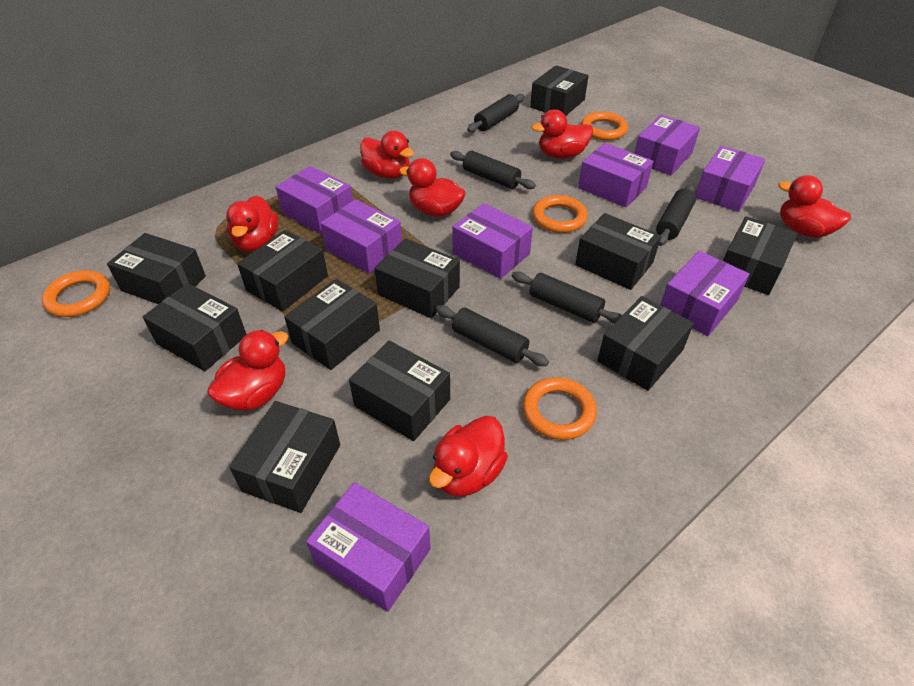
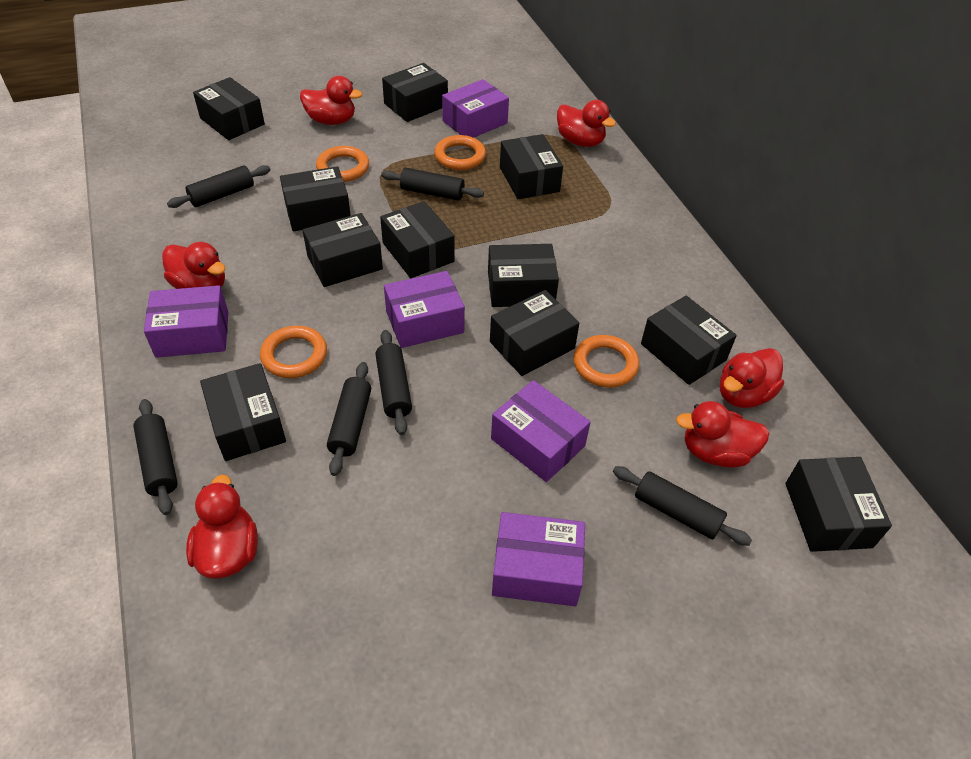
black rolling pin: [436,305,549,366] [450,151,536,189] [467,94,525,132] [512,272,622,324] [656,185,696,246] = 5 -> [133,399,178,515] [167,165,271,208] [327,362,371,476] [375,330,412,435] [381,168,484,201] [613,466,752,546] = 6
purple box: [276,166,353,235] [306,482,431,612] [321,199,402,274] [453,203,533,279] [578,143,654,208] [634,115,700,176] [660,251,750,336] [695,146,765,212] = 8 -> [144,285,228,358] [384,271,465,348] [442,79,509,138] [491,380,591,482] [492,512,585,606] = 5
red duck: [207,330,288,411] [226,196,278,252] [360,131,414,179] [399,158,466,217] [429,416,508,496] [532,110,593,159] [778,175,851,238] = 7 -> [162,242,225,289] [186,474,258,579] [300,76,362,125] [557,100,616,147] [676,401,769,468] [720,348,784,408] = 6

